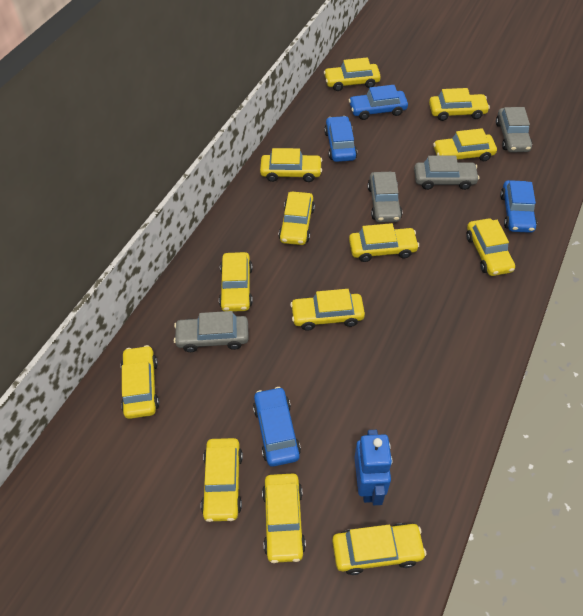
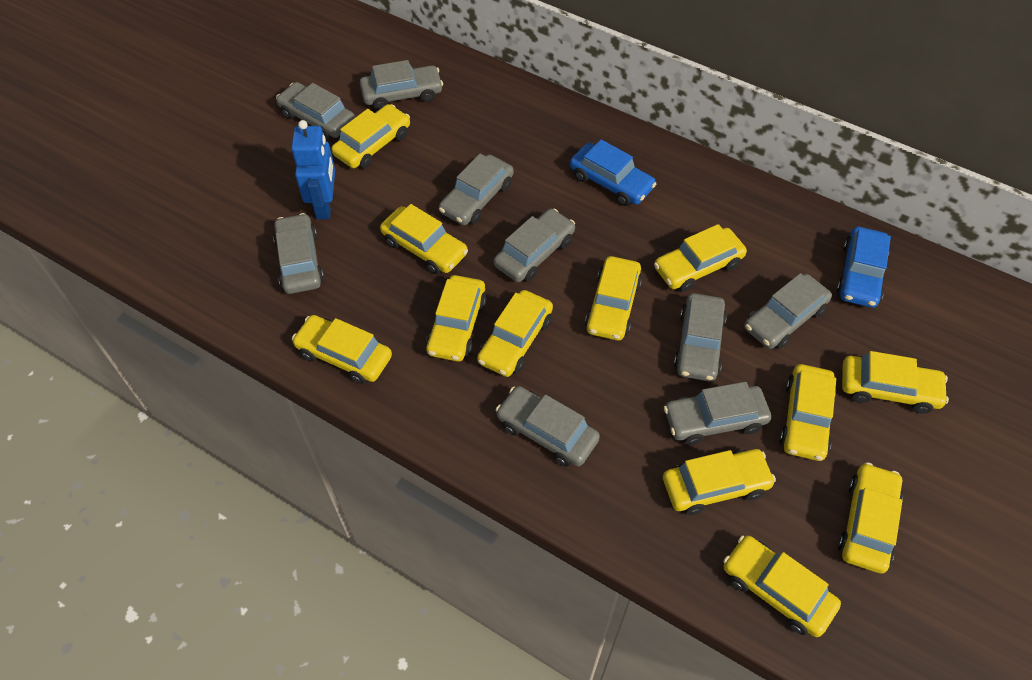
blue car: [253,387,301,467] [324,116,357,162] [349,85,408,120] [500,180,537,233] = 4 -> [570,139,656,206] [836,227,891,308] = 2
grey car: [174,311,249,352] [368,172,402,222] [414,156,479,190] [496,107,532,152] = 4 -> [273,213,324,294] [276,82,355,140] [360,60,443,110] [439,154,514,225] [494,209,575,282] [496,386,600,467] [664,382,771,445] [674,293,727,382] [744,273,832,349] = 9
yellow car: [121,345,159,419] [201,438,243,522] [219,252,253,312] [260,148,322,182] [262,474,306,563] [279,192,315,245] [290,289,365,331] [324,58,381,91] [332,523,426,575] [349,223,419,262] [429,88,490,121] [433,128,497,161] [466,218,515,276] = 13 -> [292,315,392,384] [331,104,410,168] [380,204,468,274] [426,275,487,362] [477,290,553,377] [585,256,642,341] [654,224,747,292] [663,449,776,515] [723,535,841,637] [779,364,836,461] [838,463,903,573] [842,351,949,414] = 12

